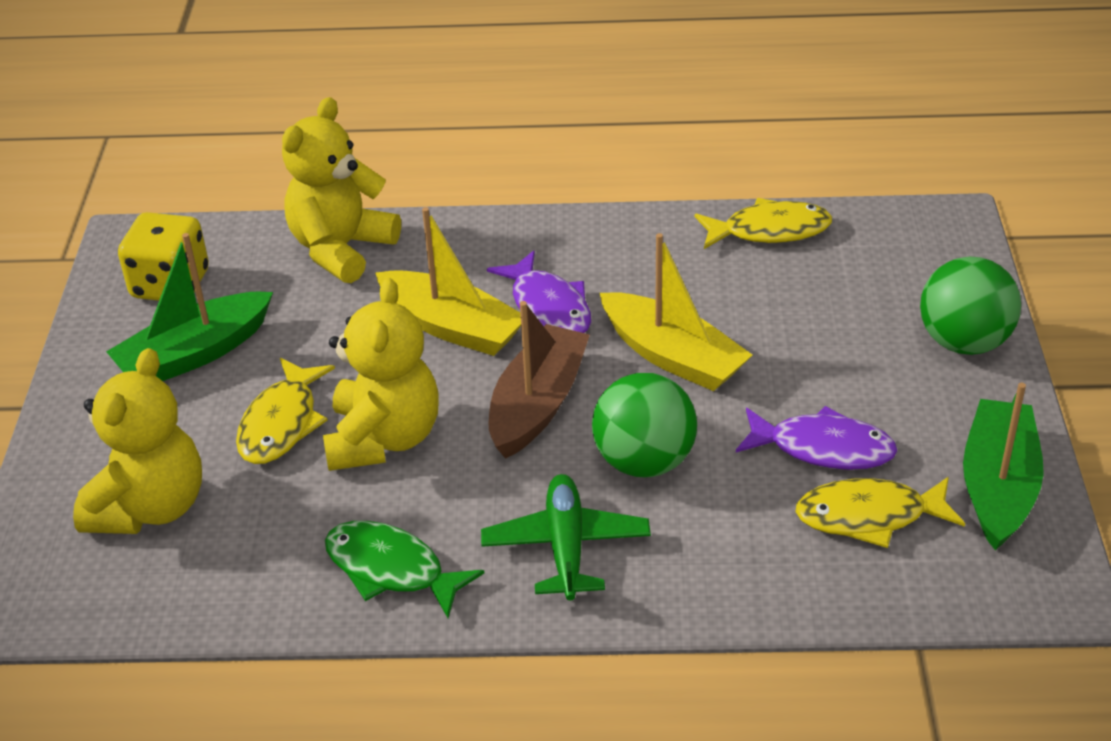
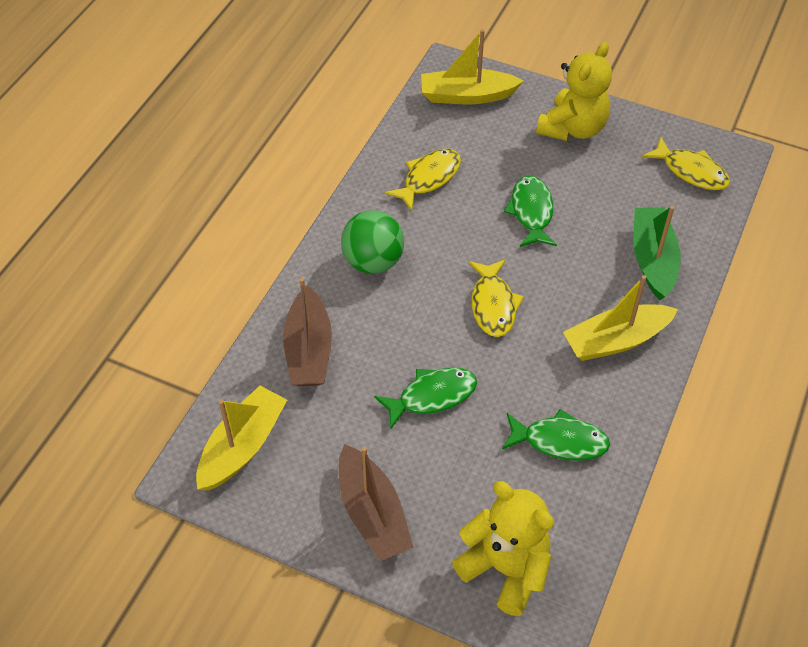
brown boat: [489,301,590,459] = 1 -> [283,278,332,386] [339,444,414,561] = 2
green ball: [592,373,697,477] [920,256,1021,355] = 2 -> [341,210,404,274] = 1
green boat: [106,233,273,381] [963,383,1044,550] = 2 -> [633,206,681,300] = 1
green fish: [325,521,484,618] = 1 -> [374,368,477,430] [502,409,610,461] [504,176,557,247] = 3
green plane: [481,474,651,600] = 1 -> none = 0
purple fish: [487,250,591,333] [736,406,897,470] = 2 -> none = 0
yellow boat: [375,207,521,356] [600,233,752,391] = 2 -> [196,386,287,491] [421,29,523,104] [563,275,678,361] = 3
yellow dice: [118,212,209,301] = 1 -> none = 0
yellow teddy bear: [73,348,202,534] [282,97,401,283] [323,278,439,471] = 3 -> [452,481,554,616] [536,42,612,141] = 2

